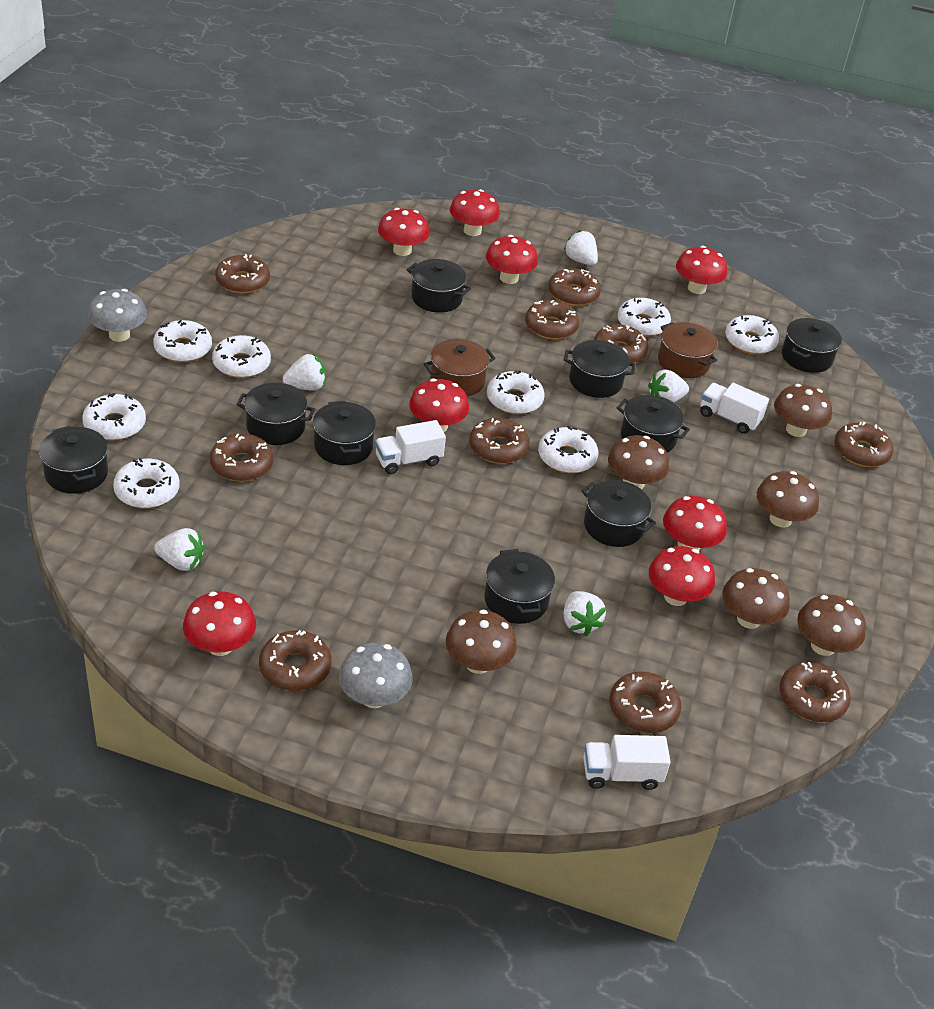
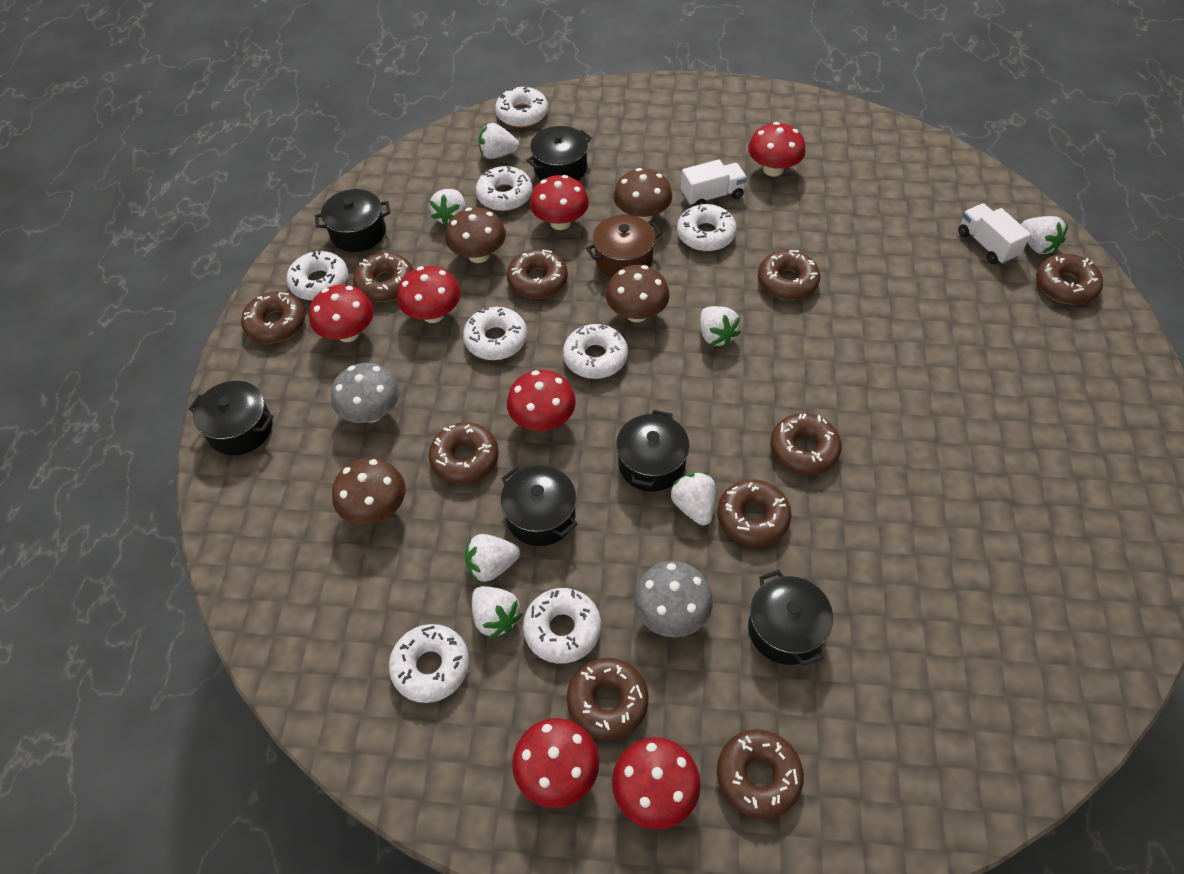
black pot: [39,426,108,494] [236,383,315,445] [313,401,376,465] [407,259,471,313] [484,549,555,624] [564,340,636,398] [582,480,656,547] [617,395,690,453] [782,318,842,373] = 9 -> [189,381,274,455] [315,189,390,252] [501,465,578,546] [526,126,592,181] [616,410,690,492] [748,570,833,666] = 6
brown mushroom: [446,610,517,674] [608,435,669,489] [722,568,790,629] [757,471,819,528] [774,384,832,437] [797,595,866,656] = 6 -> [332,458,406,525] [445,207,506,263] [606,265,670,322] [613,168,672,222] = 4
brown pot: [424,339,496,397] [658,322,718,378] = 2 -> [586,215,662,278] = 1
red mushroom: [183,591,256,656] [378,208,430,256] [409,378,469,432] [450,189,500,236] [486,235,538,284] [649,546,715,606] [663,496,727,551] [676,246,727,294] = 8 -> [309,285,374,342] [397,266,460,323] [507,370,576,431] [512,718,599,808] [530,175,589,230] [612,737,701,829] [748,122,806,177] = 7
white strawberry: [154,528,205,571] [283,354,326,390] [563,591,606,636] [564,230,598,265] [648,370,689,403] = 5 -> [430,189,466,227] [465,534,520,583] [472,586,523,639] [478,123,519,159] [670,472,716,525] [700,306,741,347] [1021,216,1068,254] = 7
white truck: [375,420,446,474] [584,735,670,790] [700,383,769,434] = 3 -> [681,159,747,206] [958,203,1031,264] = 2

